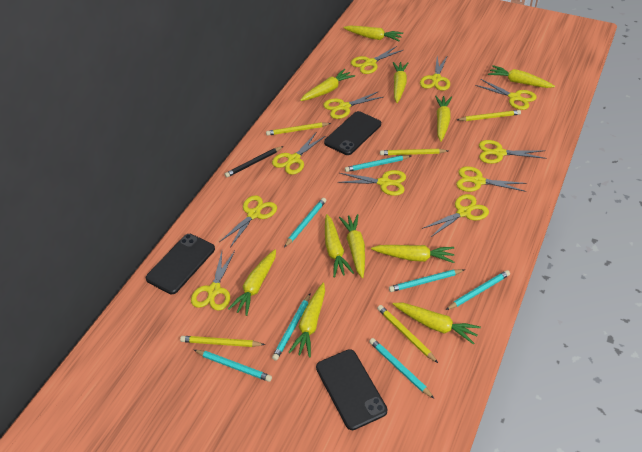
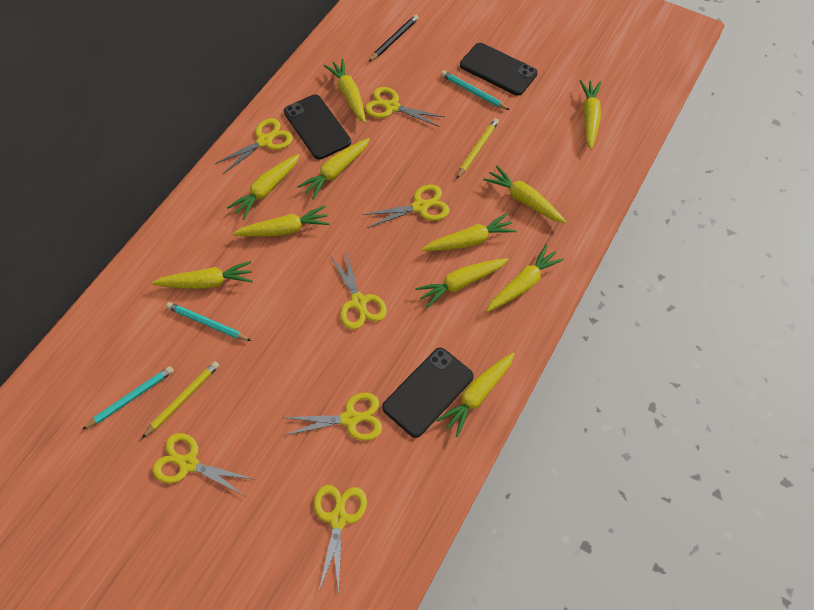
turquoise pencil: [194,350,272,382] [272,293,311,361] [284,198,326,247] [345,155,411,172] [369,338,434,399] [389,269,465,292] [446,270,510,310] = 7 -> [82,366,174,430] [166,302,251,341] [441,70,510,110] = 3
yellow pencil: [180,336,265,347] [266,122,331,136] [377,305,438,363] [380,149,448,155] [457,110,521,121] = 5 -> [142,361,219,438] [456,118,499,179] = 2
yellow scissors: [191,251,235,311] [219,195,277,248] [272,133,325,175] [323,91,383,119] [337,170,406,196] [351,46,403,74] [420,55,450,91] [422,194,489,238] [456,166,527,192] [475,79,537,110] [479,140,547,164] = 11 -> [152,433,253,496] [214,118,293,174] [282,393,382,441] [314,485,367,593] [330,250,387,329] [362,184,450,228] [365,87,444,127] = 7

